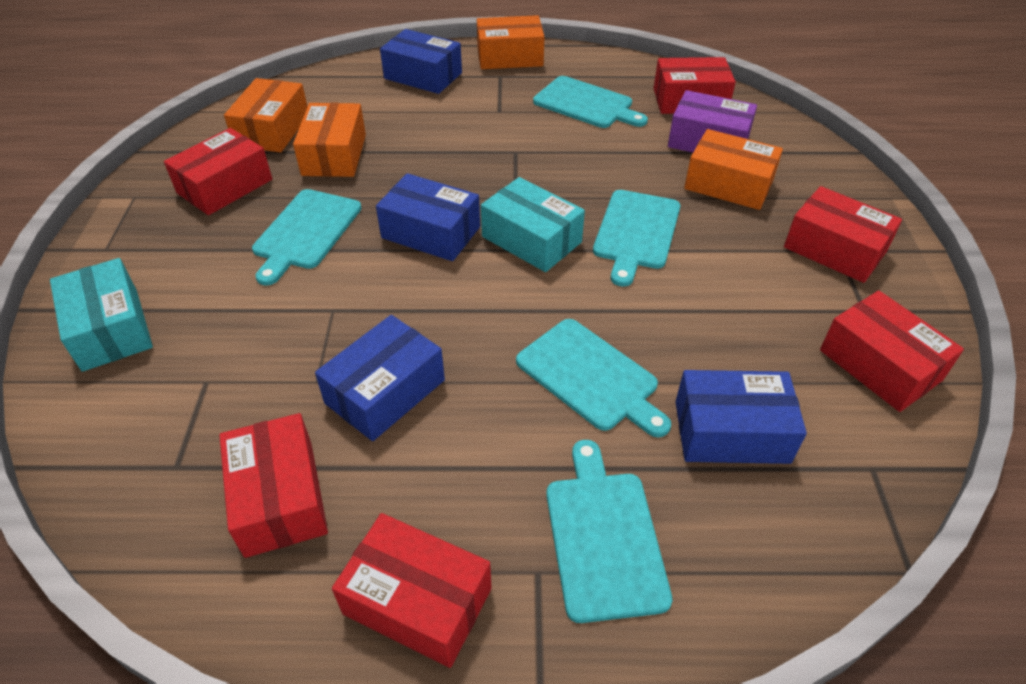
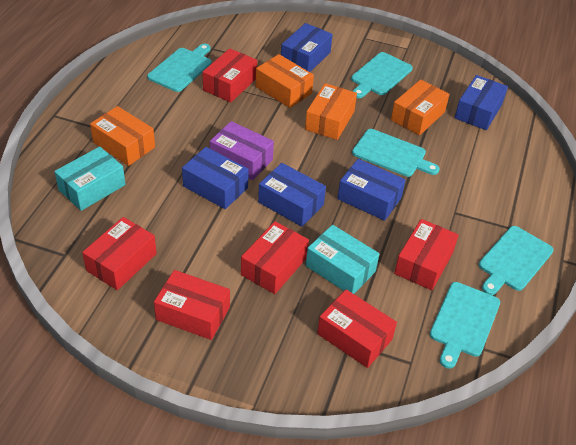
blue box: [315,315,445,441] [376,173,480,261] [380,29,462,94] [675,370,807,464] = 4 -> [182,147,249,209] [258,163,326,227] [281,23,333,72] [338,159,405,221] [455,75,508,130] = 5

